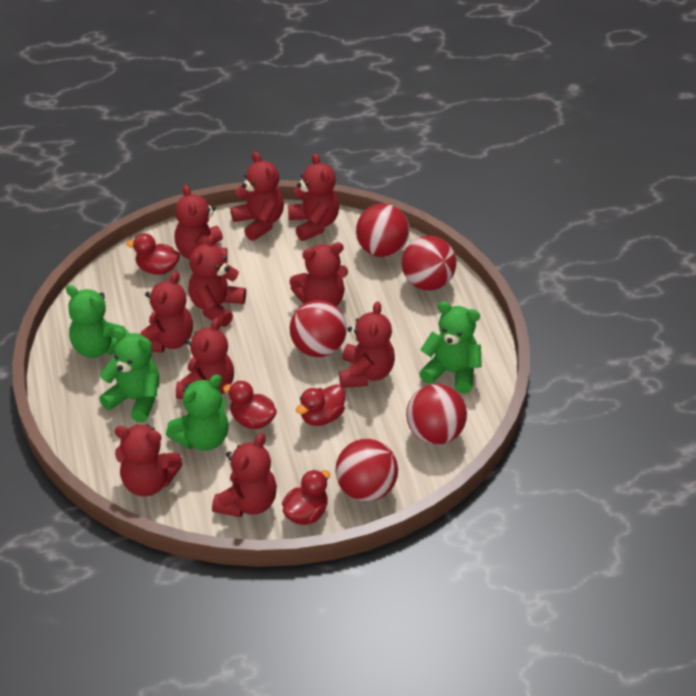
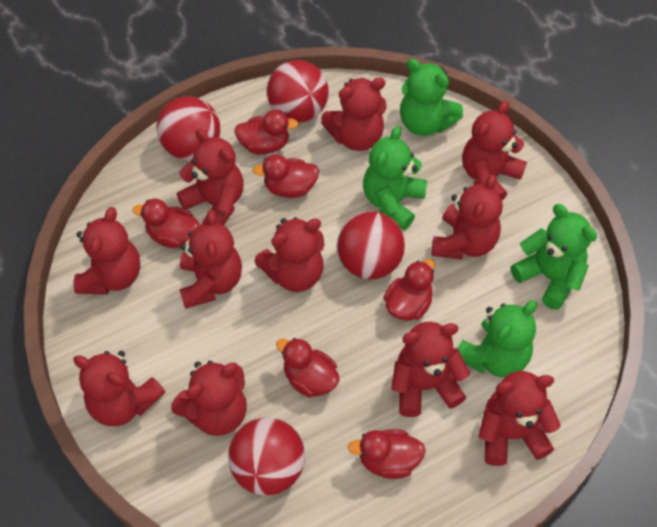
red ball: [289,300,347,357] [335,439,398,502] [356,204,409,257] [402,236,456,291] [406,384,467,445] = 5 -> [156,96,220,160] [228,417,305,495] [267,60,329,123] [337,211,405,279] = 4
red duck: [126,233,180,275] [223,381,277,429] [282,470,330,525] [296,384,345,426] = 4 -> [133,199,199,248] [234,110,299,155] [253,154,319,198] [276,338,339,398] [348,429,426,479] [383,259,435,321] = 6
red teddy bear: [115,424,182,496] [140,271,193,353] [174,185,228,263] [176,317,234,399] [188,234,246,327] [212,433,277,517] [231,152,284,241] [288,153,339,241] [289,242,348,306] [339,301,395,388] = 10 -> [73,351,165,426] [74,207,140,294] [171,360,247,436] [177,129,244,225] [179,210,242,309] [255,217,324,292] [321,77,386,151] [391,322,470,417] [431,174,503,260] [462,101,527,201] [479,371,561,466] = 11

